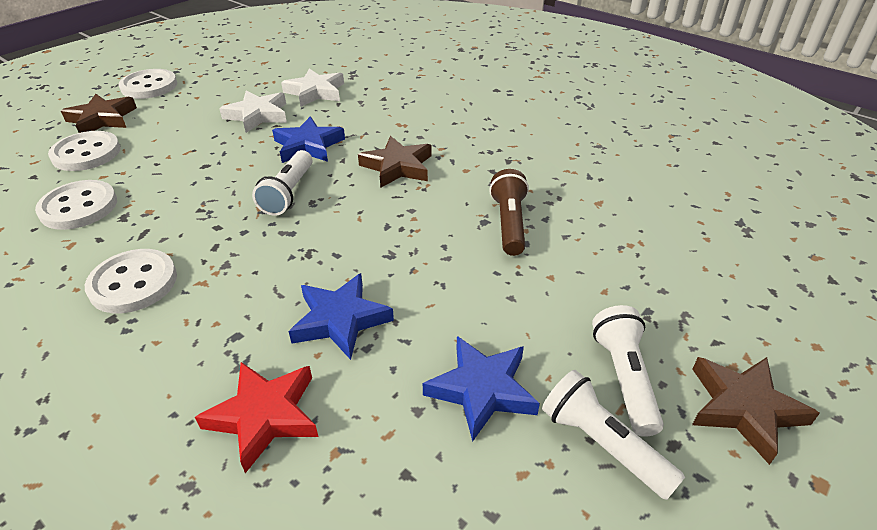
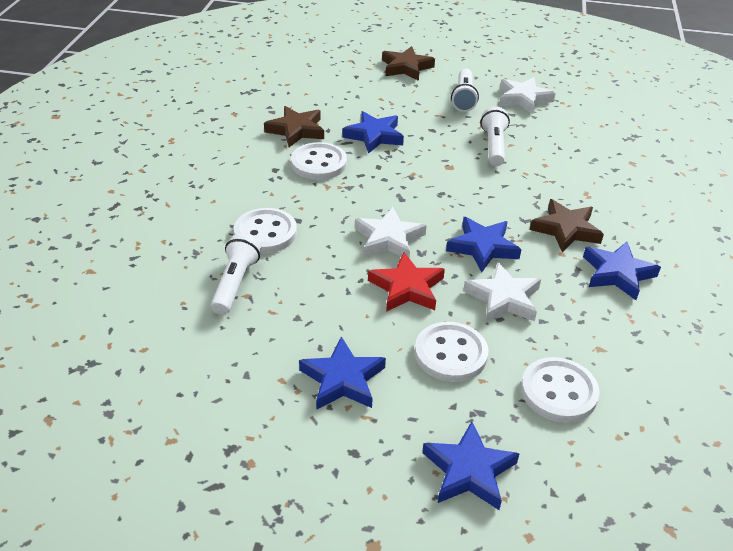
blue star: [272,116,345,163] [288,273,394,360] [423,336,540,442] = 3 -> [299,336,386,410] [343,111,404,154] [422,421,519,510] [446,217,521,272] [583,242,661,300] = 5
brown flashlight: [489,169,529,256] = 1 -> none = 0
white star: [219,91,287,133] [281,69,344,107] = 2 -> [355,207,427,259] [463,262,541,323] [499,77,556,114] = 3

